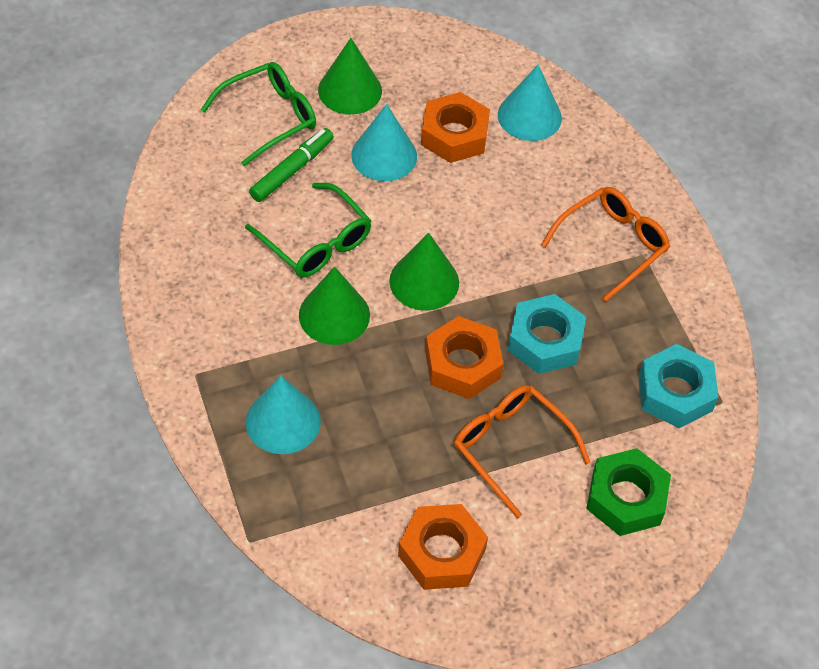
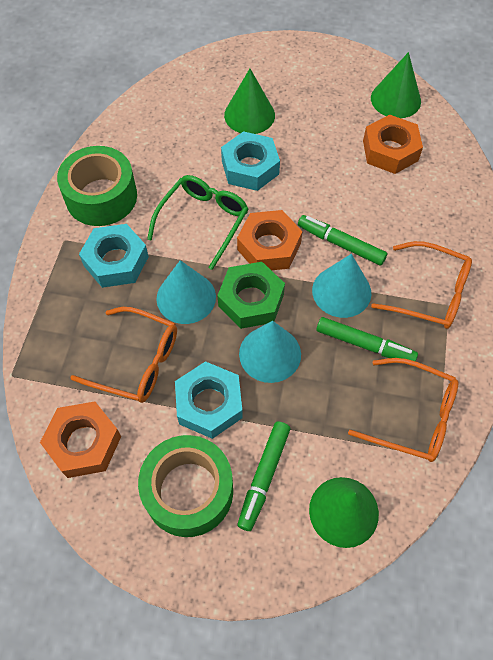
green glasses: [201,62,316,166] [245,183,372,277] = 2 -> [147,175,249,270] = 1
green marker: [249,128,334,202] = 1 -> [237,421,290,531] [298,215,387,266] [316,317,418,361] = 3
green tape: none = 0 -> [57,146,137,226] [138,435,233,537] = 2
orange glasses: [454,385,591,518] [541,187,670,302] = 2 -> [70,307,177,403] [348,358,458,462] [371,241,472,329] = 3
turquoise nut: [508,294,586,374] [639,344,719,428] = 2 -> [79,224,149,288] [175,361,243,439] [221,131,280,191] = 3

